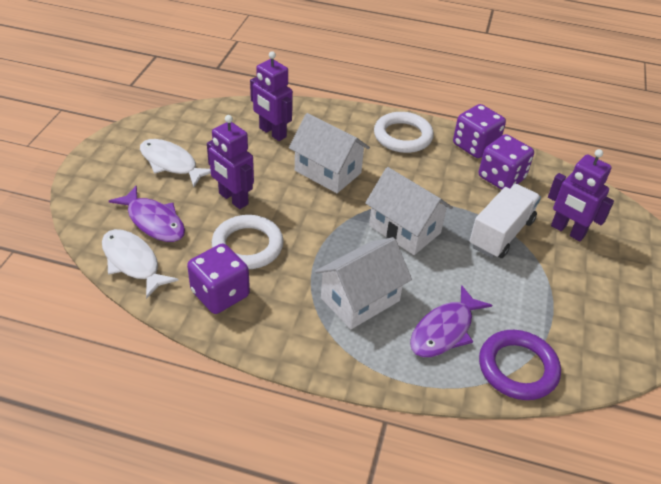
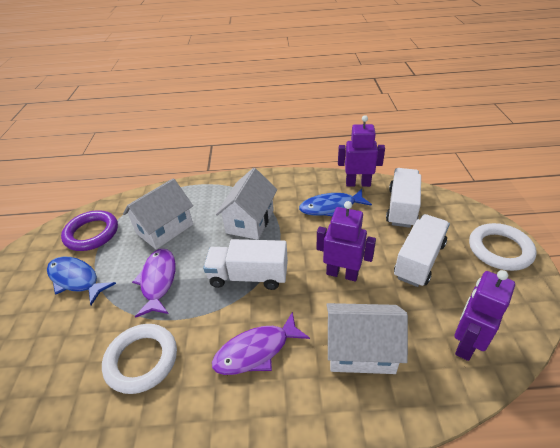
blue fish: none = 0 -> [47,257,116,305] [299,189,372,216] = 2
purple dice: [187,244,250,314] [453,104,506,158] [479,134,534,190] = 3 -> none = 0
white fish: [102,229,179,299] [140,139,211,187] = 2 -> none = 0
white truck: [470,184,541,258] = 1 -> [203,239,288,290] [386,168,421,228] [394,214,450,287] = 3

